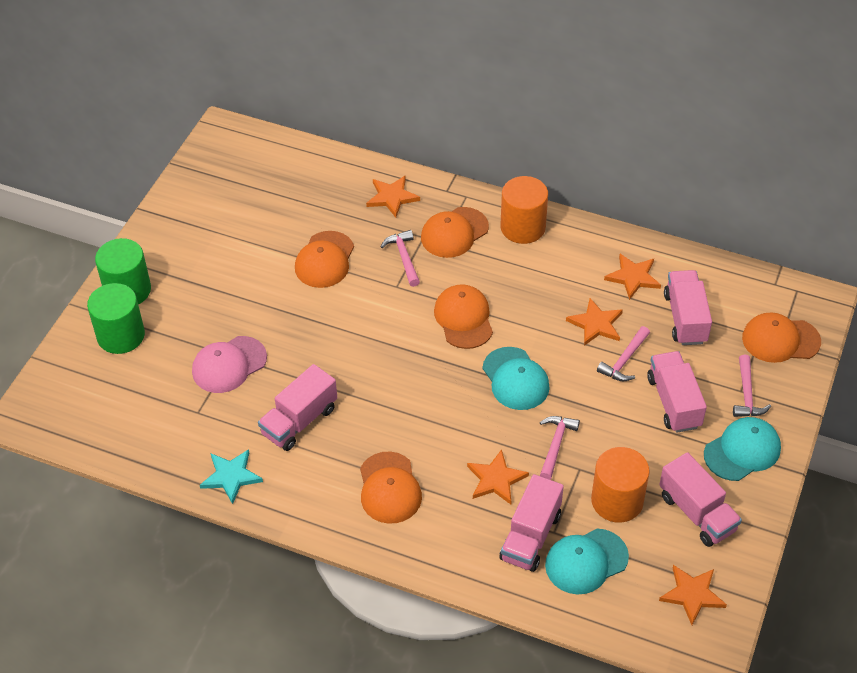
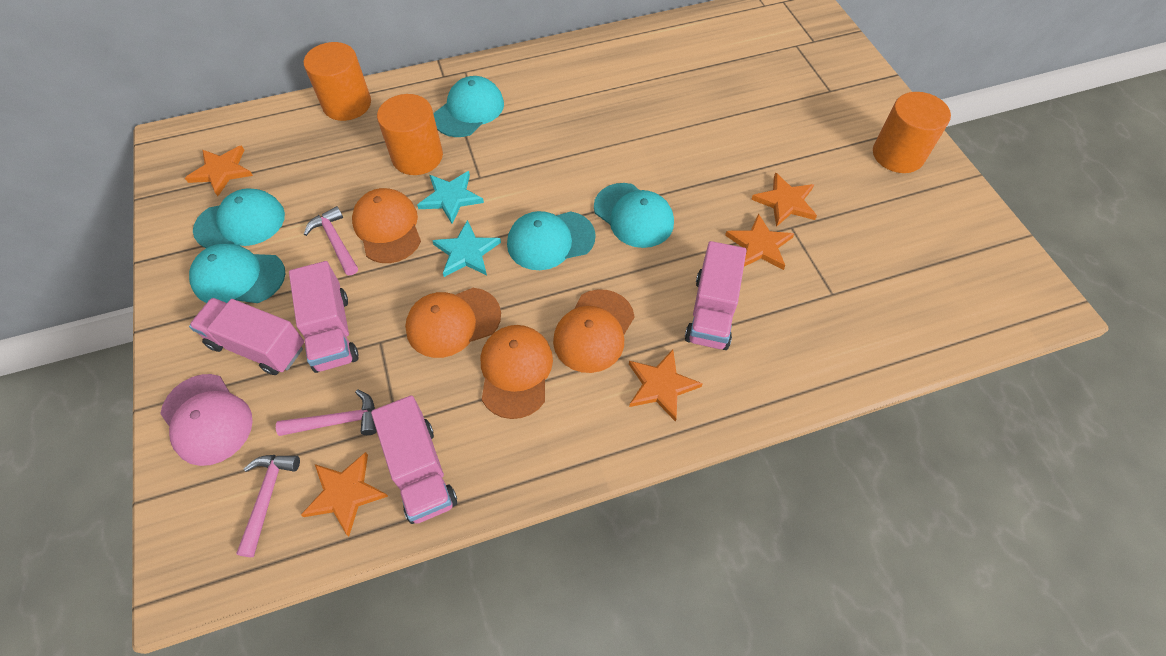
green cylinder: [87,283,145,354] [95,238,151,304] = 2 -> none = 0
orange cap: [295,231,354,288] [360,451,422,524] [421,207,489,258] [434,284,493,349] [742,312,821,363] = 5 -> [352,188,421,263] [405,288,501,358] [481,325,553,419] [553,289,635,373] = 4
orange cylinder: [500,176,548,244] [591,447,650,523] = 2 -> [304,42,371,121] [377,94,443,175] [873,92,951,173] = 3
pink hammer: [381,230,420,287] [540,416,580,480] [597,326,650,382] [733,355,771,417] = 4 -> [236,455,300,557] [276,390,377,436] [304,206,358,275] = 3
pink truck: [258,364,337,451] [499,474,564,572] [647,351,707,432] [659,452,742,547] [664,270,712,345] = 5 -> [189,298,304,375] [289,261,359,373] [371,395,457,524] [685,241,747,350] = 4
turquoise cap: [482,347,550,410] [545,529,629,595] [704,417,781,481] = 3 -> [189,244,286,303] [193,188,285,248] [433,76,504,137] [507,211,596,270] [594,183,674,248] = 5
turquoise star: [200,449,263,504] = 1 -> [417,171,484,224] [432,220,501,277] = 2

